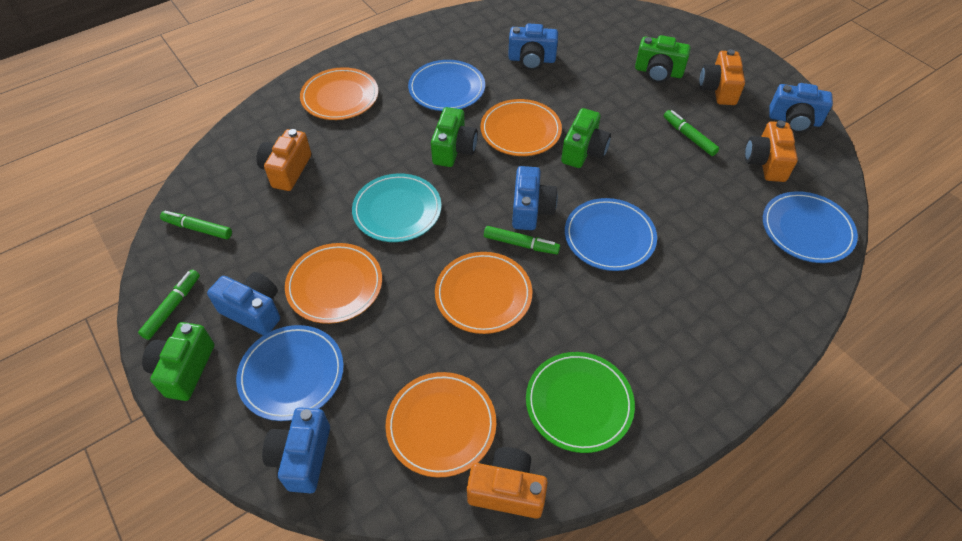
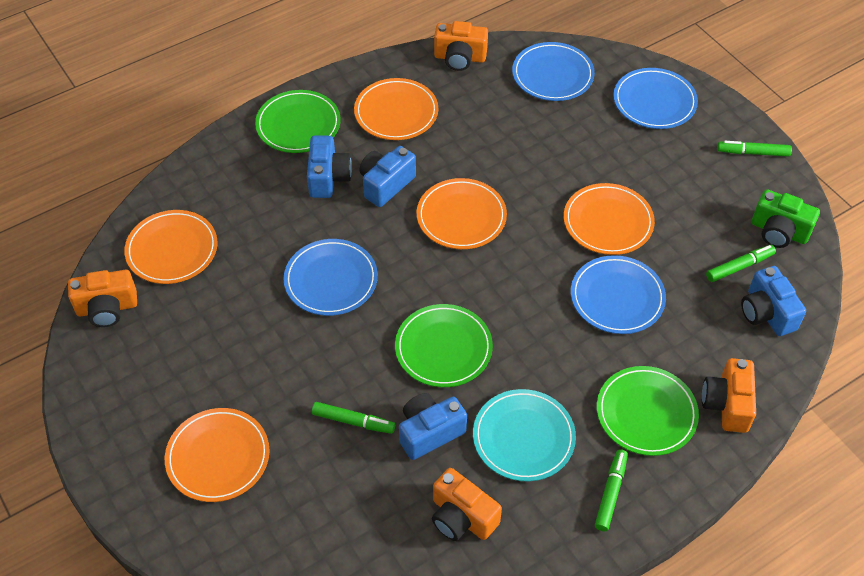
blue camera: [207,272,280,336] [262,407,330,493] [508,24,558,70] [512,166,558,230] [769,83,833,133] = 5 -> [307,136,352,198] [359,146,416,207] [399,393,467,460] [741,266,806,336] = 4
green camera: [142,322,214,401] [431,107,478,167] [561,108,611,168] [635,35,691,83] = 4 -> [752,189,820,248] = 1
green plate: [526,352,635,453] = 1 -> [255,90,341,153] [395,304,493,387] [597,366,699,456] = 3

